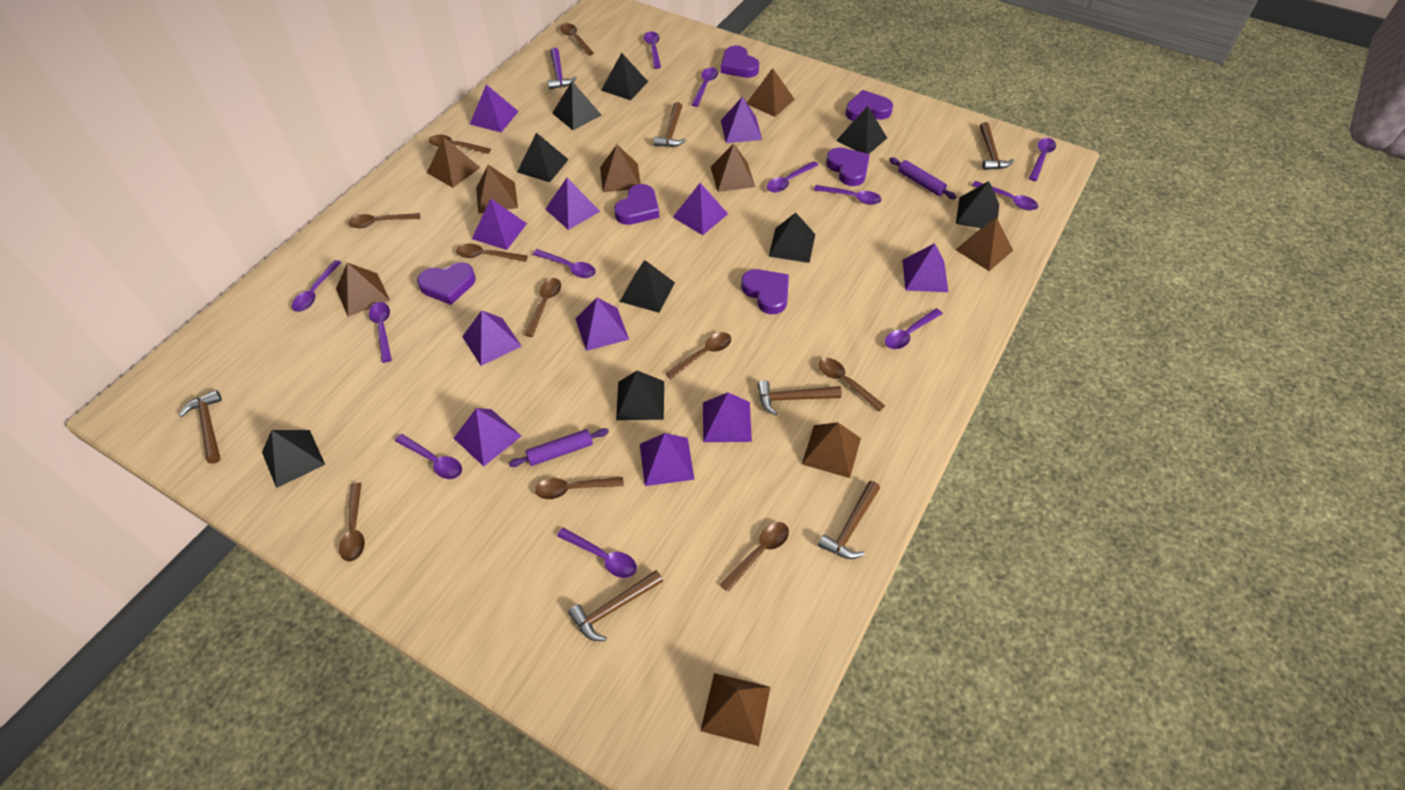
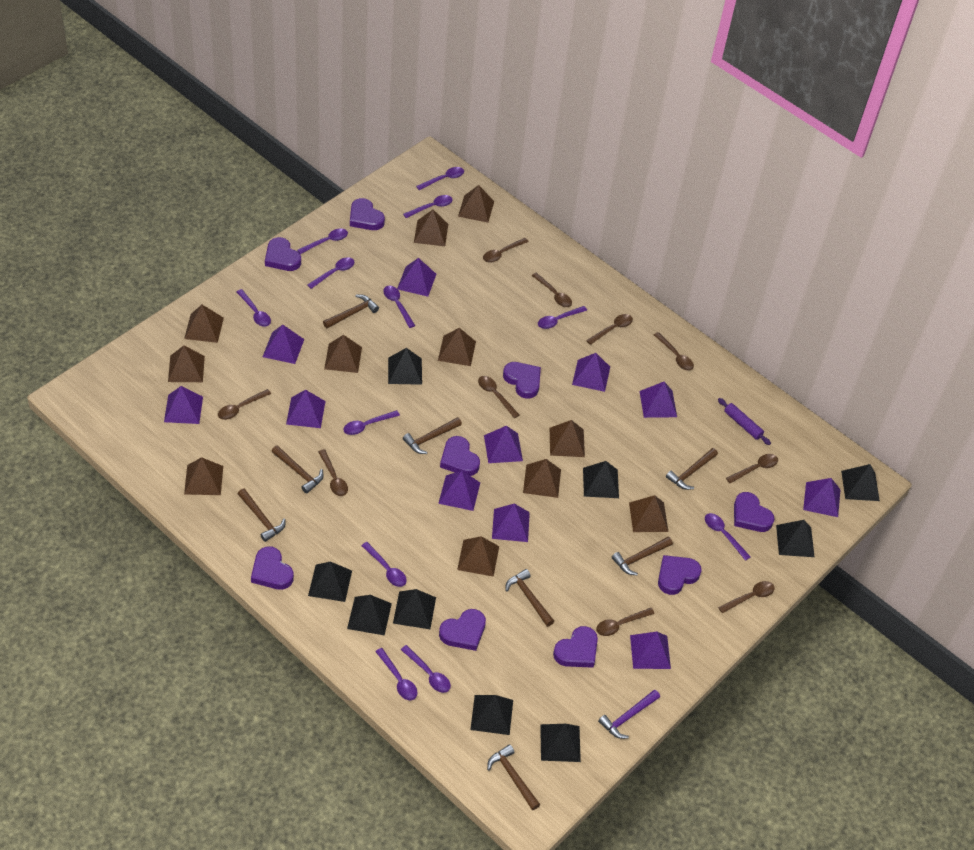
brown hammer: [179,390,222,464] [568,570,663,641] [654,102,686,147] [757,380,842,416] [818,481,880,559] [980,122,1014,170] = 6 -> [238,488,286,542] [271,445,324,493] [323,295,379,328] [403,417,462,454] [487,744,540,810] [505,569,554,627] [612,537,673,575] [666,448,718,490] = 8
brown pyramid: [336,263,390,317] [427,137,481,188] [476,165,518,214] [600,145,641,192] [700,673,770,746] [711,144,755,192] [747,68,795,117] [802,422,861,478] [955,217,1013,271] = 9 -> [168,346,205,382] [184,305,224,343] [184,457,223,495] [324,335,362,373] [414,210,448,246] [438,328,476,366] [457,536,499,577] [458,185,494,223] [523,459,561,498] [550,420,585,457] [629,495,668,532] = 11
purple heart: [417,262,476,305] [614,184,660,225] [721,46,759,78] [741,269,789,314] [826,147,870,186] [846,90,893,121] = 6 -> [251,546,294,590] [265,237,301,271] [350,198,385,230] [439,609,486,651] [440,436,480,476] [503,362,541,399] [553,626,598,668] [658,555,702,595] [734,492,775,532] = 9
purple rolling pin: [509,428,609,467] [889,157,956,199] = 2 -> [718,398,771,445] = 1

